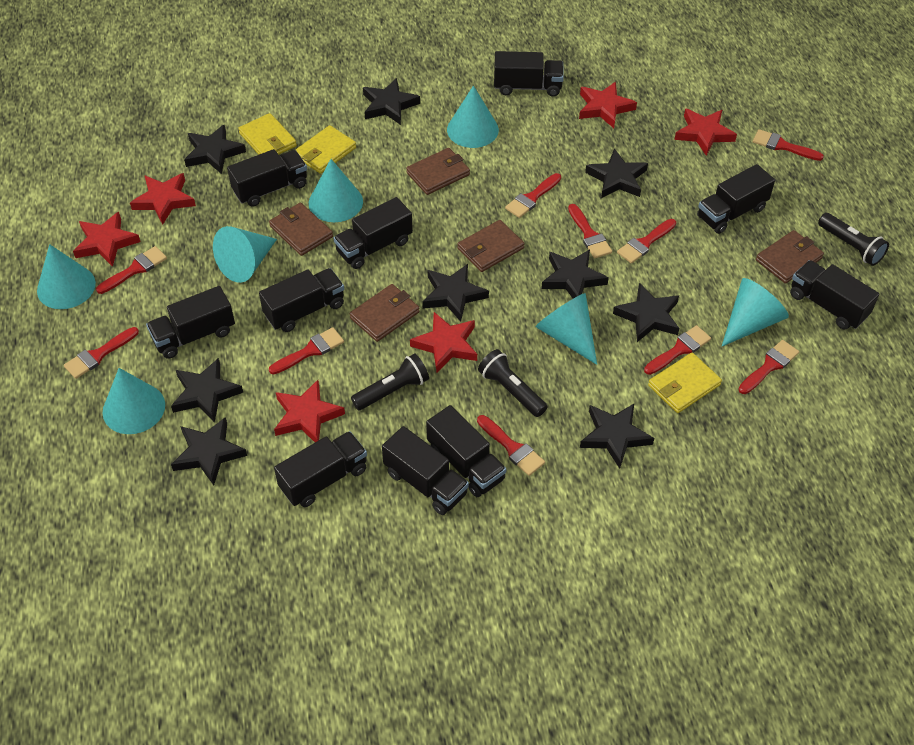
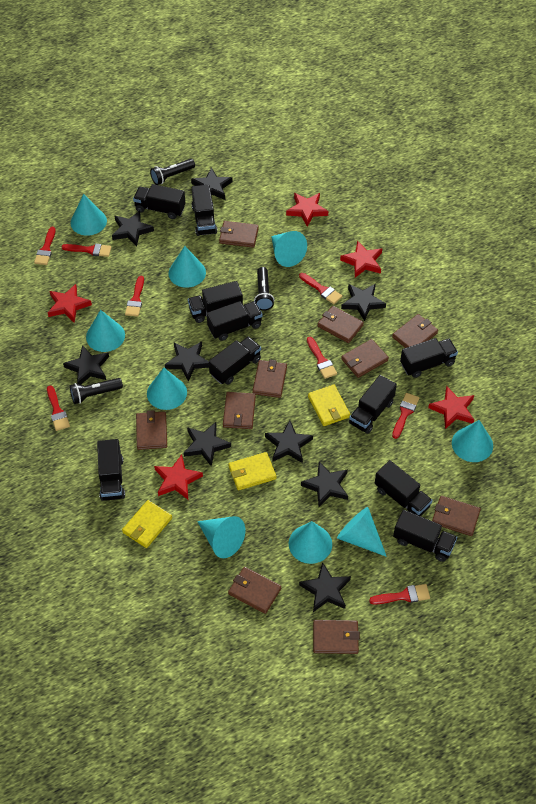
brown wallet: [269,203,333,256] [350,284,419,342] [406,148,470,195] [457,220,525,272] [756,230,824,284] = 5 -> [136,410,167,450] [219,221,259,248] [223,392,256,429] [228,567,281,614] [252,360,287,398] [313,620,360,654] [317,306,364,343] [341,339,389,378] [392,314,438,348] [432,496,481,536] = 10
red brush: [64,327,139,379] [96,246,167,294] [269,327,344,374] [477,415,545,476] [505,173,561,218] [568,204,612,258] [617,219,676,264] [644,325,711,375] [738,340,799,394] [753,129,824,161] = 10 -> [34,227,56,265] [47,385,70,431] [62,244,111,257] [125,276,144,317] [299,273,342,304] [307,337,337,379] [369,584,430,605] [392,393,419,439] = 8
red star: [73,212,140,267] [130,173,196,225] [274,380,345,442] [410,312,477,373] [579,82,637,128] [674,109,737,156] = 6 -> [48,284,92,323] [154,455,203,499] [286,193,328,227] [340,241,382,278] [428,386,474,429] = 5
turquoise cone: [37,244,96,309] [102,368,165,434] [213,226,277,283] [309,159,363,222] [447,85,499,148] [535,293,597,365] [722,278,789,346] = 7 -> [70,194,107,235] [86,310,125,352] [147,368,187,410] [168,246,206,288] [197,516,245,558] [271,231,307,267] [289,521,332,564] [337,507,387,557] [452,420,493,462] = 9

